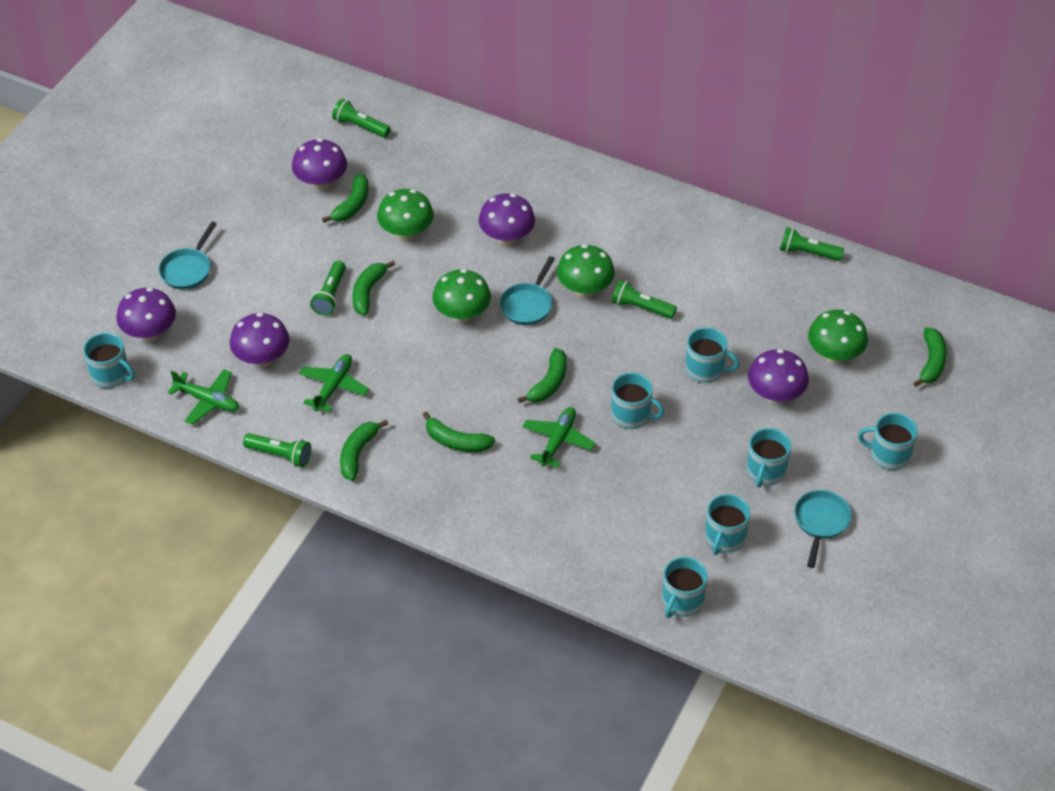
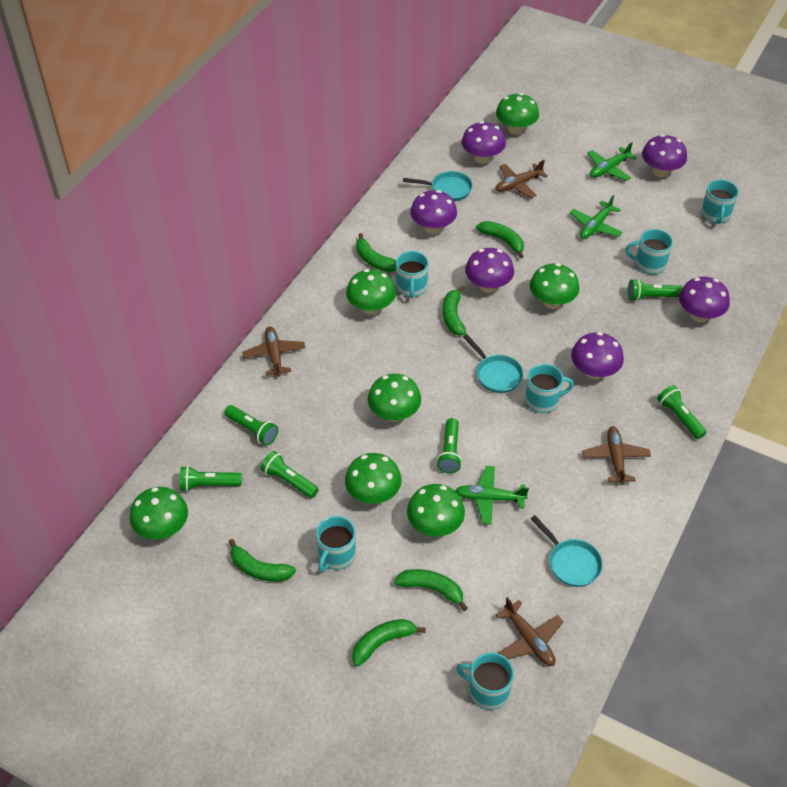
brown plane: none = 0 -> [242,326,305,377] [495,160,548,198] [496,597,563,666] [583,426,651,485] = 4
green flashlight: [243,433,311,467] [310,261,346,315] [332,99,391,138] [612,280,677,319] [780,227,844,261] = 5 -> [180,466,242,491] [224,405,278,445] [261,451,319,498] [437,418,462,473] [628,279,683,301] [657,385,706,439] = 6
green mushroom: [377,189,434,241] [432,269,491,323] [557,244,615,298] [808,310,868,364] = 4 -> [129,487,188,540] [345,453,402,504] [346,269,396,315] [368,374,421,422] [407,484,465,537] [496,93,539,135] [530,263,580,309] = 7
purple mushroom: [117,288,176,341] [230,313,290,367] [292,138,347,190] [479,194,535,246] [748,349,809,404] = 5 -> [410,190,457,234] [461,121,506,164] [465,248,514,293] [571,332,624,380] [642,134,687,177] [679,277,730,322] = 6
turquoise mug: [83,333,135,388] [611,372,664,429] [662,557,708,618] [686,327,739,383] [705,494,750,555] [747,428,791,488] [858,413,917,470] = 7 -> [316,516,356,572] [396,251,429,298] [456,653,514,710] [525,364,574,413] [626,229,673,274] [701,180,739,224] = 6

